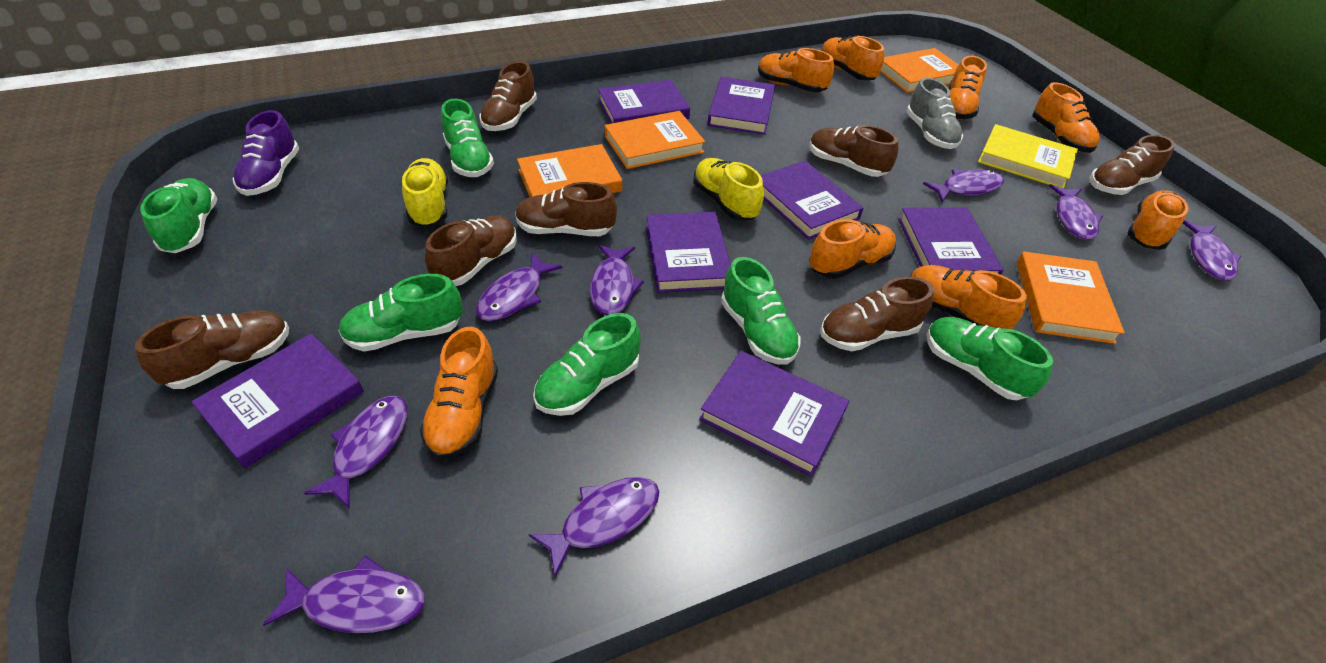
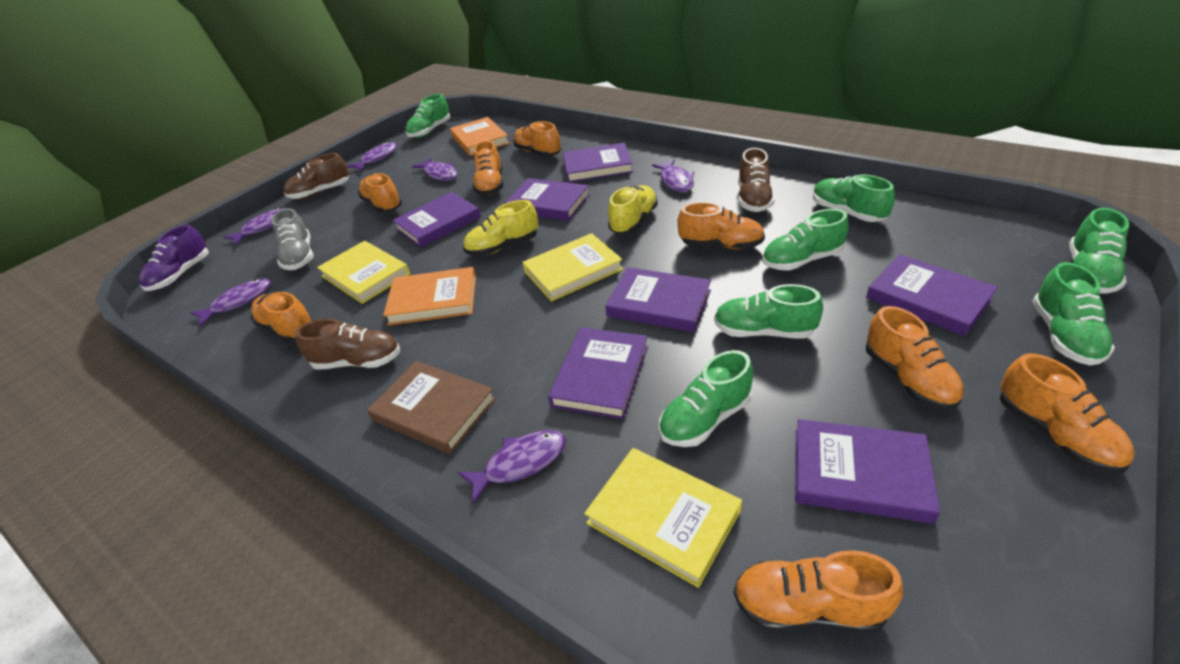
brown book: none = 0 -> [367,361,496,454] = 1
brown shoe: [135,310,289,389] [425,216,517,286] [480,61,537,131] [515,182,617,236] [809,125,898,177] [820,277,934,351] [1090,135,1175,195] = 7 -> [283,153,349,199] [295,318,400,370] [738,148,775,212] = 3
green shoe: [140,178,218,253] [339,274,463,352] [441,99,494,177] [533,313,641,416] [721,257,801,364] [927,317,1053,400] = 6 -> [405,94,450,138] [659,350,754,447] [714,284,823,338] [762,209,848,271] [813,175,895,222] [1032,262,1115,366] [1069,208,1129,294] = 7
orange book: [517,144,622,197] [605,111,705,169] [880,48,959,93] [1017,251,1125,344] = 4 -> [383,267,476,325] [450,117,509,156] = 2
purple fish: [263,555,425,633] [304,396,408,509] [476,252,562,321] [528,477,659,577] [590,245,644,315] [923,169,1004,202] [1049,184,1103,240] [1183,220,1241,281] = 8 -> [190,279,271,327] [224,208,286,245] [347,142,397,171] [412,158,457,181] [458,430,566,504] [652,159,694,192] = 6
yellow book: [978,124,1078,188] = 1 -> [317,241,410,304] [522,233,623,301] [584,448,742,588] = 3

